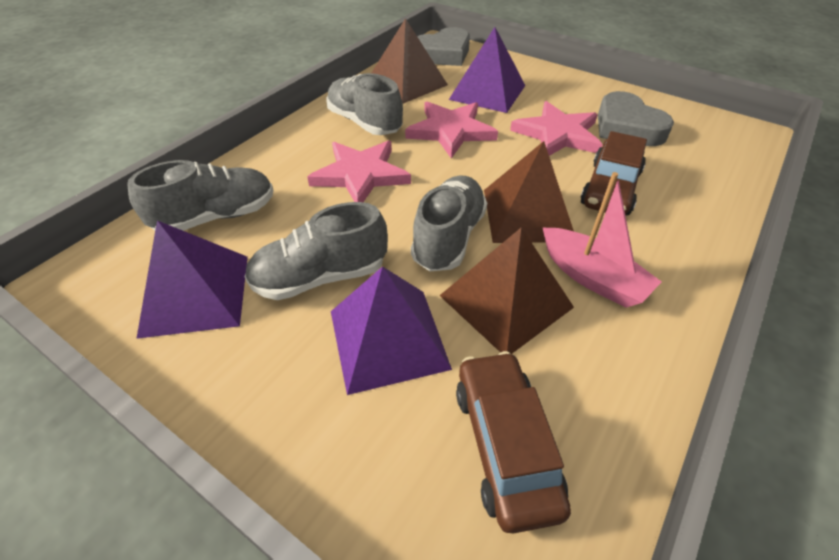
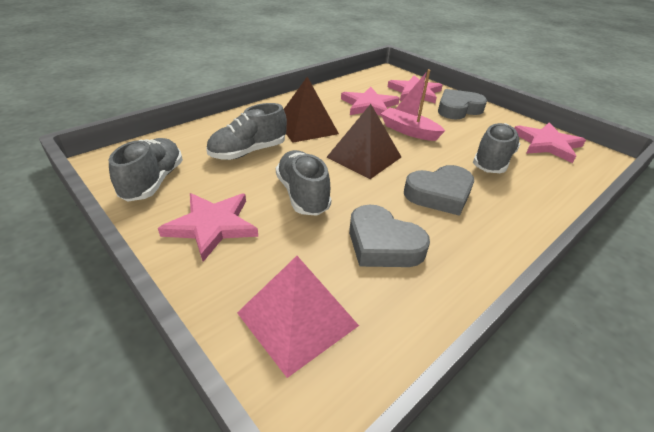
brown car: [456,351,571,533] [580,131,647,215] = 2 -> none = 0
brown pyramid: [372,18,448,104] [439,227,574,354] [484,141,574,243] = 3 -> [284,77,339,143] [326,104,401,179] = 2
grey heart: [417,27,470,66] [598,91,674,146] = 2 -> [349,205,430,267] [404,165,474,216] [438,89,487,119] = 3
pink pyramid: none = 0 -> [237,256,359,378] = 1
pink star: [307,141,411,202] [405,101,498,158] [510,101,603,156] = 3 -> [158,193,258,262] [341,87,400,116] [388,75,443,103] [514,122,586,163] = 4
purple pyramid: [136,220,248,339] [331,266,452,395] [449,27,525,113] = 3 -> none = 0

